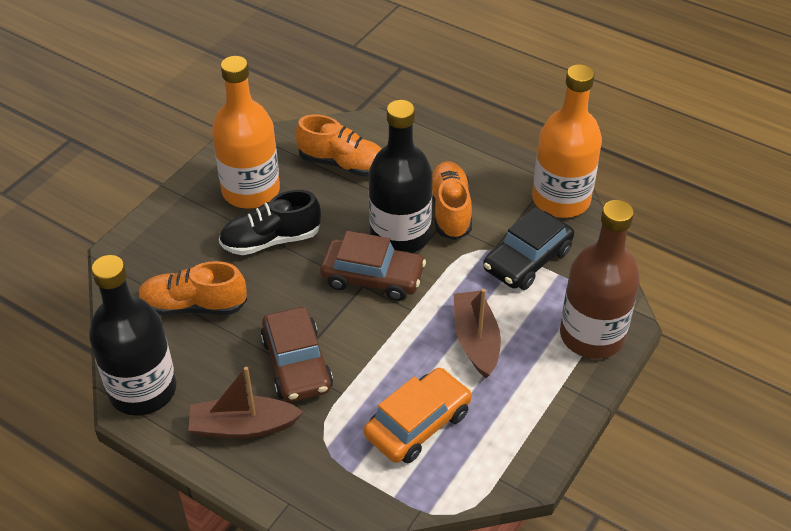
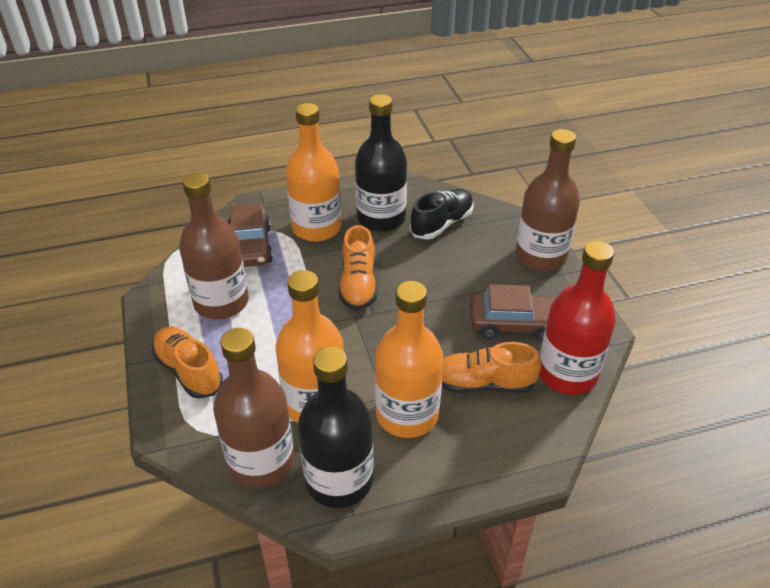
black car: [483,207,574,290] = 1 -> none = 0
brown boat: [188,367,303,438] [454,289,501,378] = 2 -> none = 0
brown bottle: [560,200,640,359] = 1 -> [179,172,249,319] [213,328,294,488] [515,129,580,271] = 3
orange bottle: [212,56,280,209] [532,64,602,218] = 2 -> [276,270,344,423] [286,103,341,242] [375,281,444,438] = 3
orange car: [364,368,472,463] = 1 -> none = 0
red bottle: none = 0 -> [539,241,616,395] = 1

